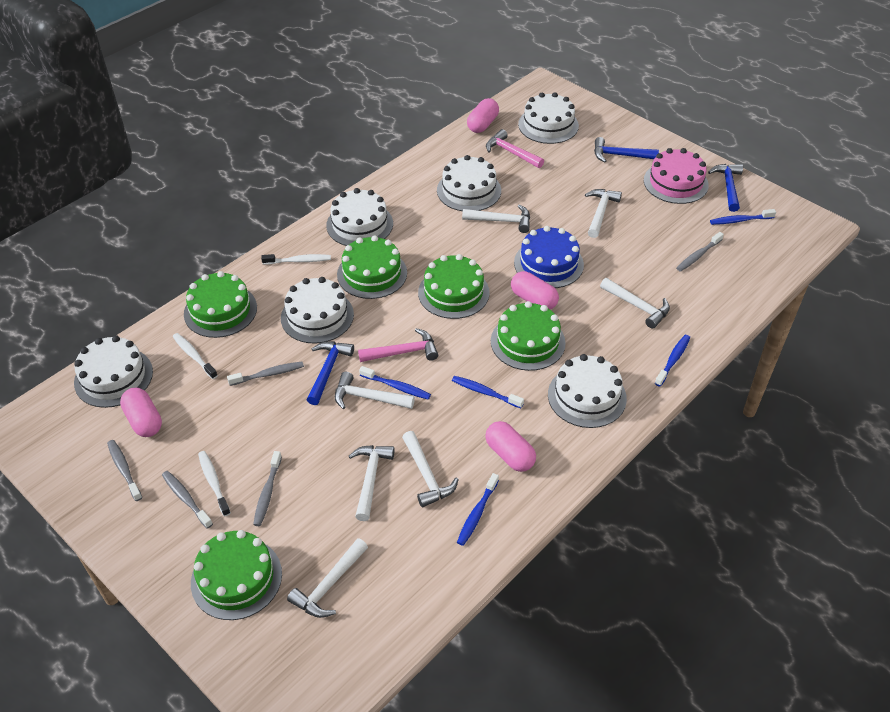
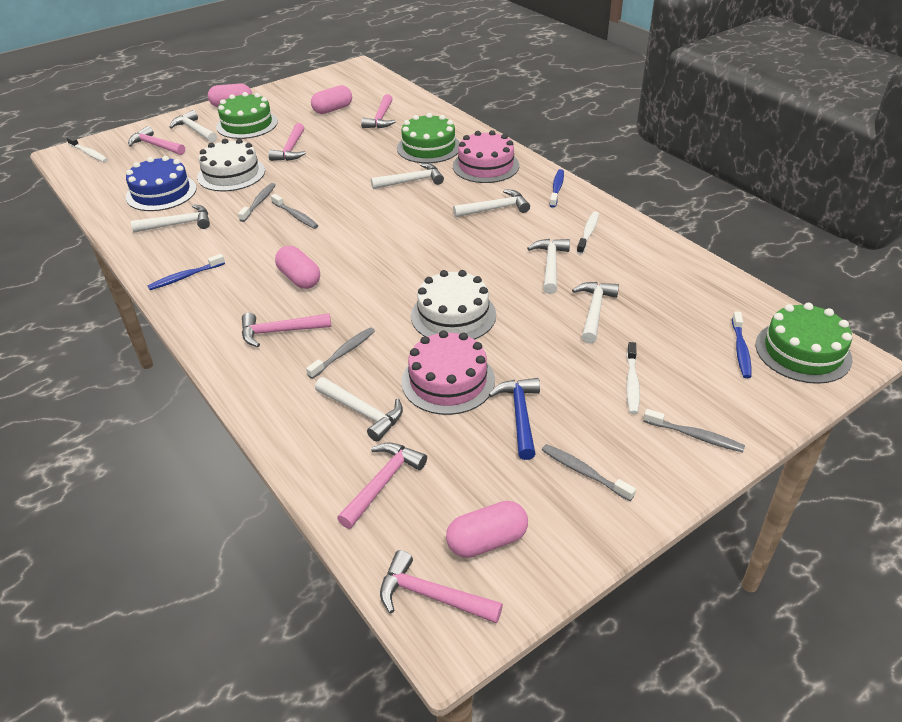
blue hammer: [307,341,354,405] [594,137,659,163] [708,164,743,212] = 3 -> [489,378,540,460] = 1
blue toothbrush: [359,366,431,399] [452,376,524,408] [457,473,499,546] [655,335,690,387] [710,209,776,225] = 5 -> [147,254,225,290] [550,169,564,208] [732,311,751,378] = 3
green cake: [184,271,257,338] [191,530,282,620] [337,235,407,299] [418,254,490,319] [491,301,566,371] = 5 -> [216,92,278,139] [397,113,460,163] [755,303,853,384] = 3
pink cake: [644,148,709,204] = 1 -> [402,330,495,415] [453,130,519,183] = 2
pink hammer: [358,328,438,362] [486,129,544,168] = 2 -> [128,126,185,155] [242,313,331,347] [269,123,306,161] [337,443,427,529] [361,94,396,129] [380,550,503,624] = 6
white cake: [74,335,153,408] [281,277,354,344] [326,188,393,246] [437,155,501,211] [518,92,579,144] [548,354,627,428] = 6 -> [197,139,265,191] [411,270,496,340] = 2

